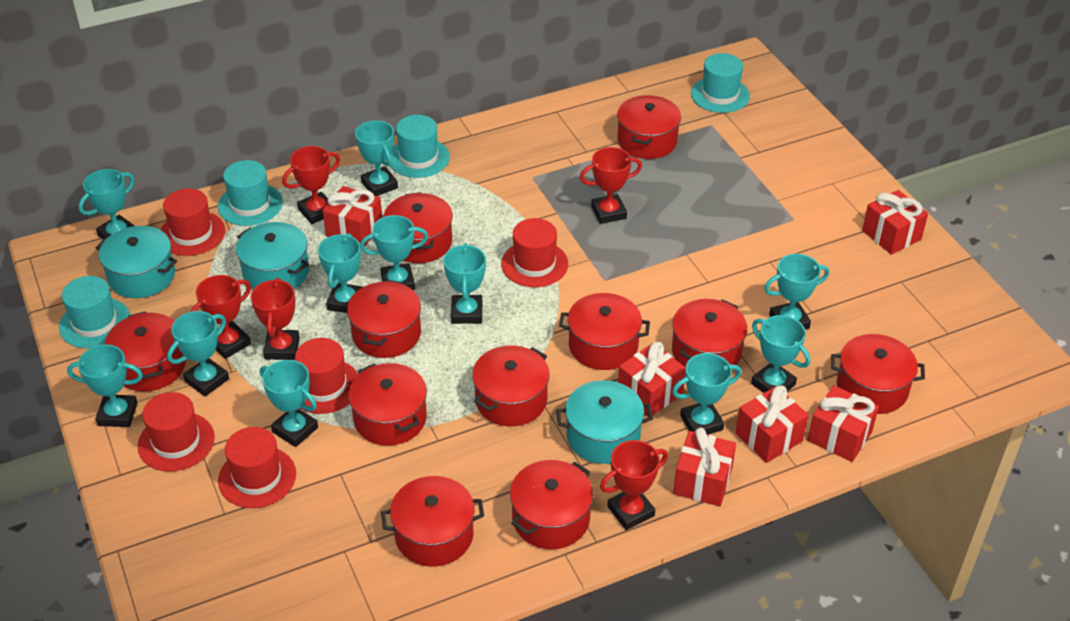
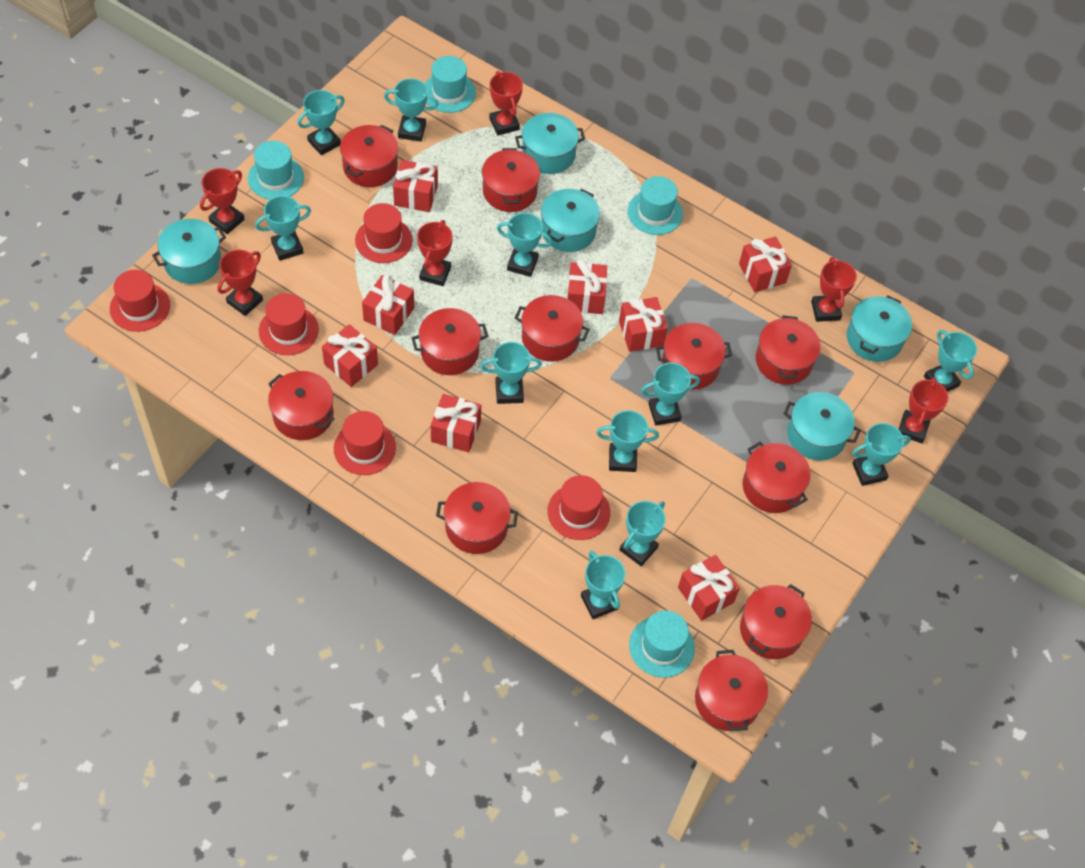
red gift: [323,186,382,246] [618,342,686,417] [673,428,736,506] [736,385,809,463] [808,385,879,462] [862,190,928,255] = 6 -> [322,324,378,387] [362,274,414,335] [393,160,438,212] [431,394,481,452] [567,259,607,314] [619,297,668,352] [678,555,740,621] [739,237,792,292] = 8
red trophy: [191,275,251,359] [251,278,300,360] [282,146,340,224] [580,147,642,224] [600,440,668,530] = 5 -> [200,168,245,234] [217,250,263,316] [417,220,453,286] [489,71,523,135] [811,257,857,322] [898,377,948,443] = 6
turquoise pot: [96,226,177,298] [236,222,309,289] [556,380,653,464] = 3 -> [152,219,226,284] [515,113,585,174] [541,189,600,252] [784,392,861,461] [847,295,912,362] = 5

